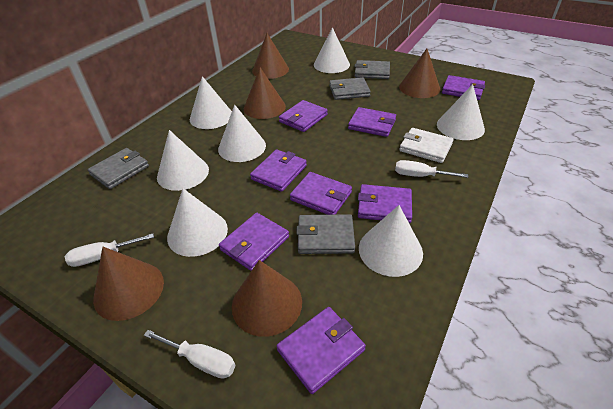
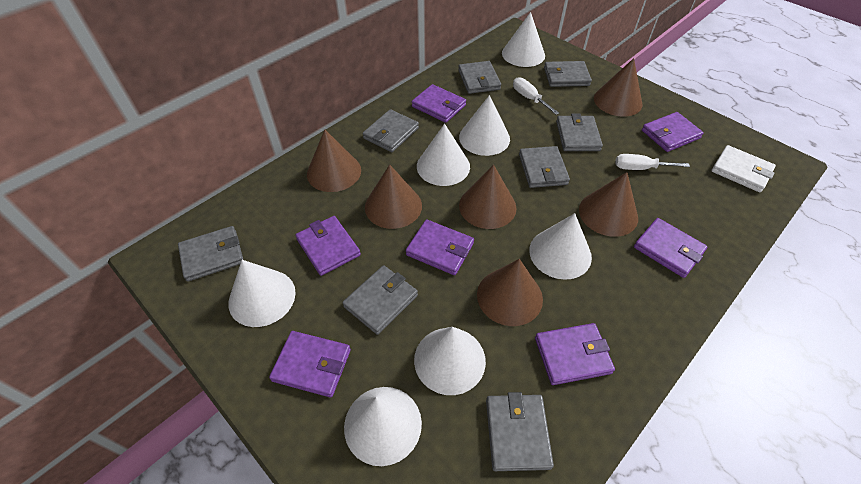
brown cone: [93,247,164,321] [232,260,302,337] [244,68,286,119] [252,33,289,79] [399,49,440,98] = 5 -> [307,130,361,192] [365,164,422,229] [459,165,517,229] [477,259,543,326] [579,172,638,237] [594,58,643,117] = 6
grey wallet: [88,148,149,189] [296,214,355,254] [329,77,371,100] [355,60,390,79] = 4 -> [178,226,243,282] [343,265,418,335] [363,109,419,152] [458,61,501,94] [486,392,554,471] [519,146,570,188] [544,61,592,87] [556,113,603,151] = 8
purple wallet: [219,213,289,271] [250,150,307,192] [277,307,366,394] [279,100,328,132] [290,172,352,215] [348,107,396,137] [358,184,412,223] [442,75,485,100] = 8 -> [269,331,351,397] [295,216,361,276] [406,220,474,275] [412,84,466,123] [535,323,615,385] [634,218,708,278] [642,112,704,152] = 7
white screwdriver: [65,234,154,267] [144,330,236,379] [395,160,468,178] = 3 -> [513,77,559,115] [615,154,690,170] = 2

